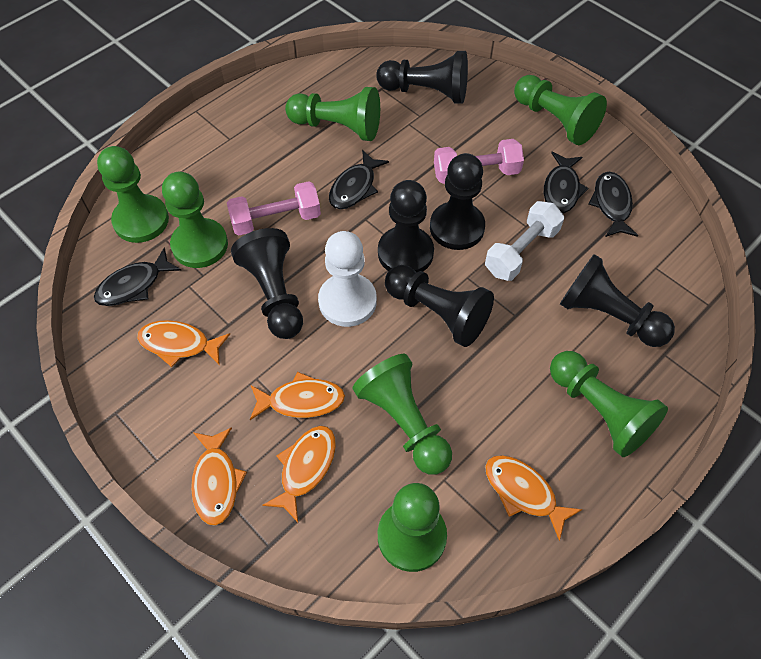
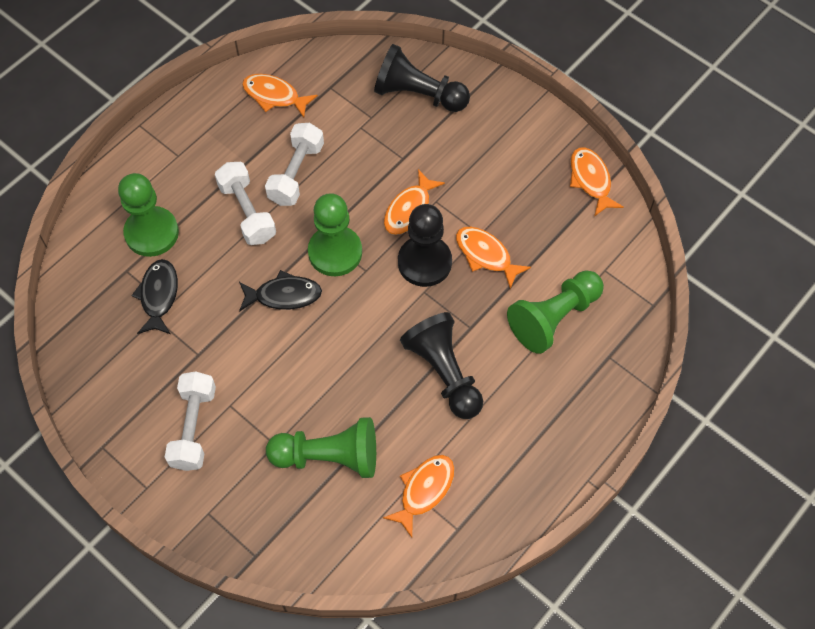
black fish: [94,248,181,306] [329,150,389,209] [544,152,589,214] [589,172,639,237] = 4 -> [131,259,178,334] [239,270,322,312] = 2
black pawn: [231,228,303,339] [376,51,468,104] [378,180,434,273] [385,265,494,347] [430,153,485,250] [560,254,675,347] = 6 -> [374,44,470,112] [398,204,452,287] [400,312,483,419] = 3
green pawn: [97,146,169,243] [162,172,228,268] [285,87,380,141] [352,354,452,475] [378,483,447,572] [514,75,607,145] [550,351,668,457] = 7 -> [118,173,179,257] [266,417,376,478] [308,193,362,276] [507,271,604,354] = 4
pink dumbbell: [227,181,321,235] [434,139,524,184] = 2 -> none = 0
white dumbbell: [485,201,564,281] = 1 -> [165,371,216,471] [215,162,276,245] [265,123,324,206] = 3
white pawn: [318,231,377,327] = 1 -> none = 0

